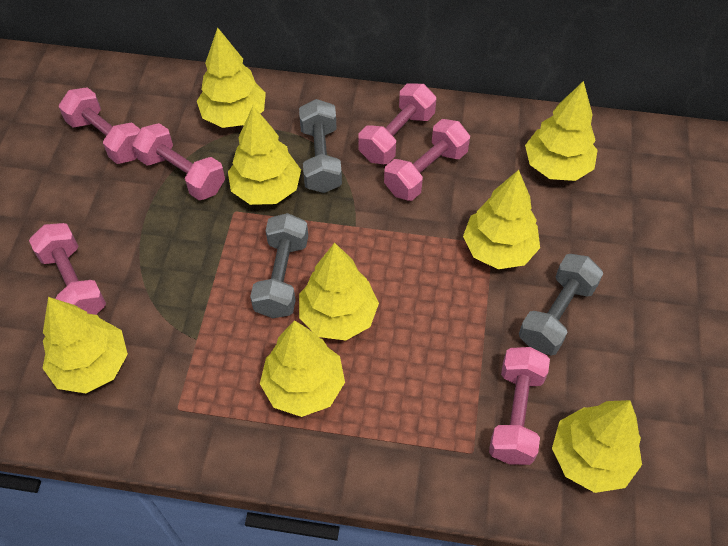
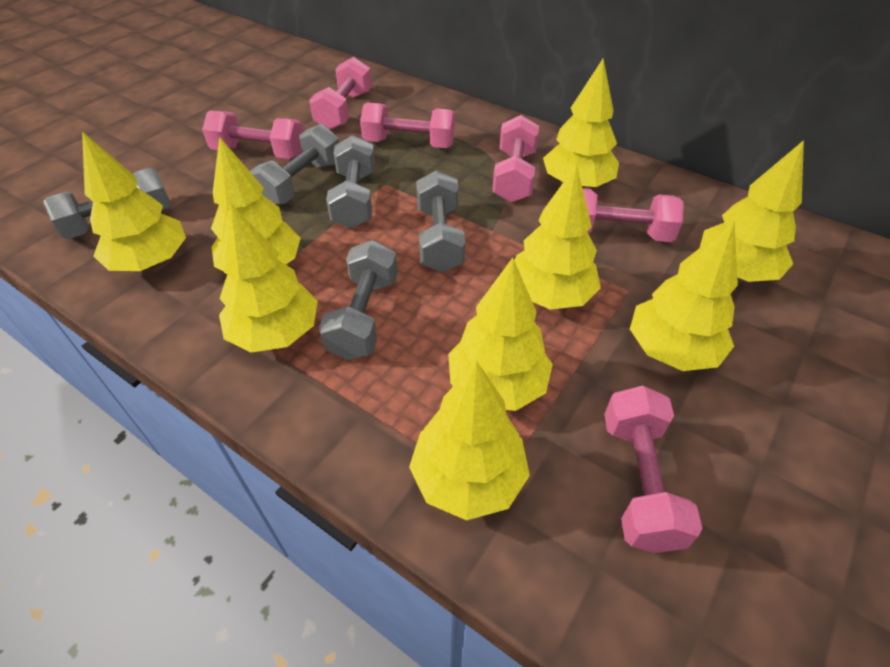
grey dumbbell: [250,213,308,318] [299,99,342,193] [519,254,603,355] = 3 -> [43,168,171,239] [250,124,339,205] [319,240,398,360] [326,135,375,229] [416,170,465,272] = 5
yellow tree: [43,297,128,393] [197,27,266,128] [228,106,301,205] [260,320,345,417] [299,243,379,341] [463,170,540,269] [525,81,598,181] [552,400,642,493] = 8 -> [82,132,186,271] [211,137,301,272] [219,203,318,353] [409,361,530,520] [448,258,553,411] [514,164,601,310] [543,59,619,188] [630,221,738,371] [700,140,804,282] = 9

